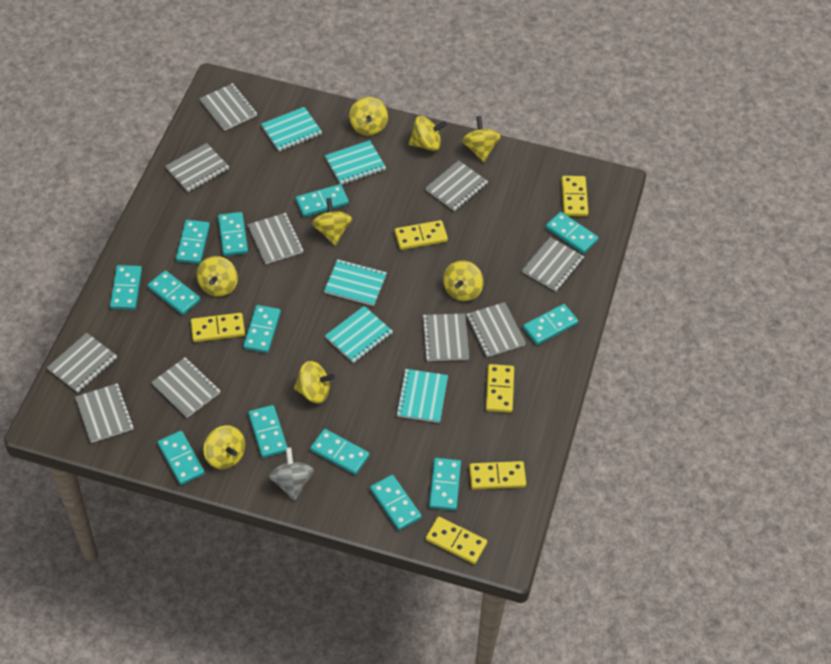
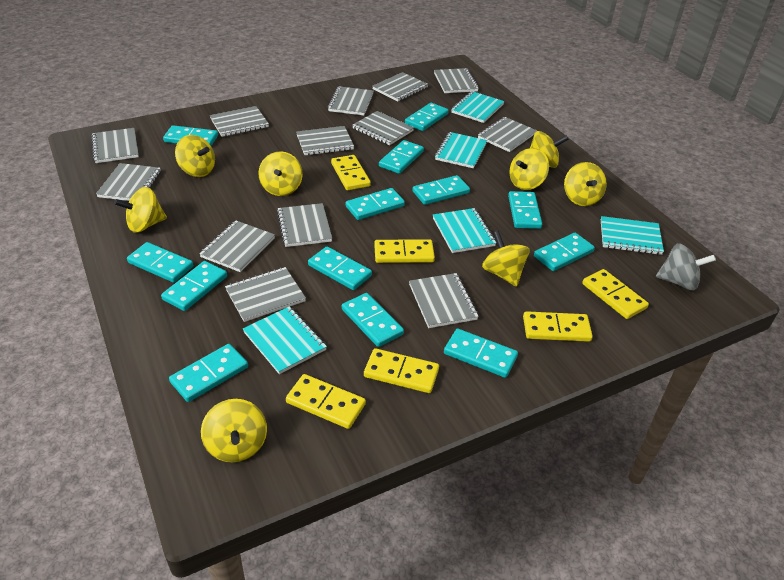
grey notebook: [47,333,117,393] [75,383,134,443] [152,357,220,418] [166,143,229,192] [200,83,257,131] [248,213,304,264] [422,314,469,361] [426,161,488,211] [466,302,526,357] [523,237,584,292] = 10 -> [91,128,139,163] [96,163,161,201] [199,221,275,272] [210,106,269,137] [225,267,306,322] [277,203,332,247] [296,126,354,155] [328,86,374,115] [352,111,414,145] [372,72,428,101] [409,273,479,328] [434,68,479,93] [478,117,537,152] = 13

